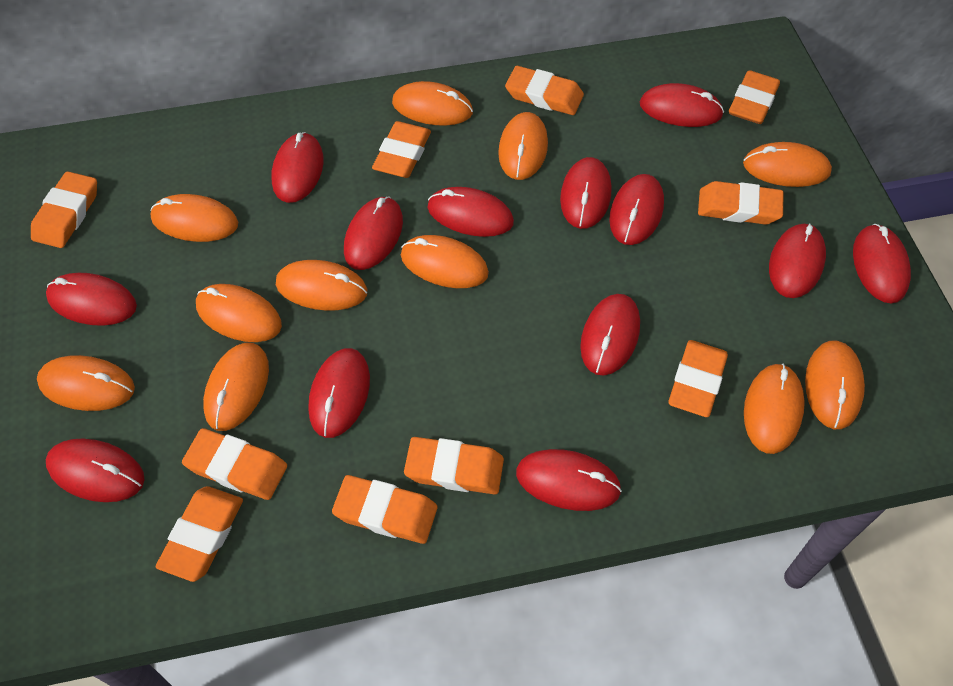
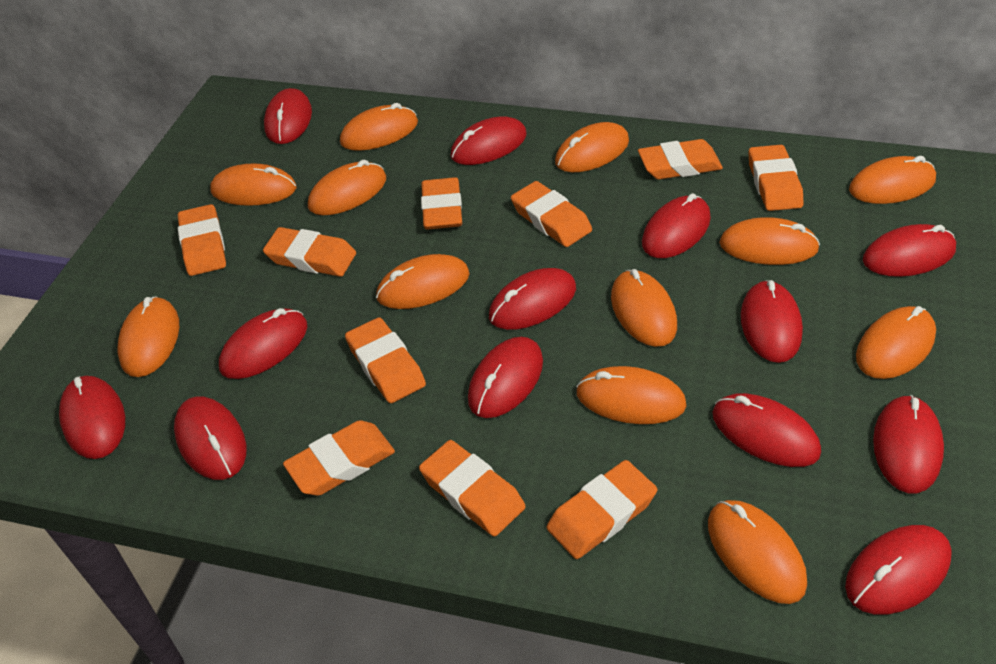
orange mouse: [37,355,135,411] [150,194,238,242] [196,284,282,342] [203,343,269,431] [276,260,367,311] [392,81,473,126] [401,235,489,288] [498,112,548,180] [743,142,832,187] [744,364,805,454] [805,340,865,429] = 11 -> [118,296,179,377] [210,163,296,206] [308,160,386,215] [340,103,418,151] [376,254,470,309] [555,122,629,172] [576,366,687,424] [611,269,677,347] [708,500,807,604] [719,217,820,265] [849,156,936,204] [856,306,936,379] = 12

